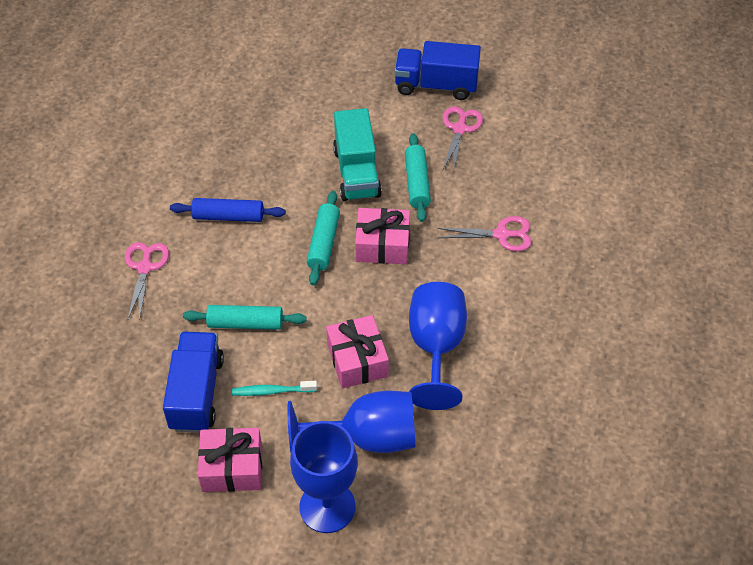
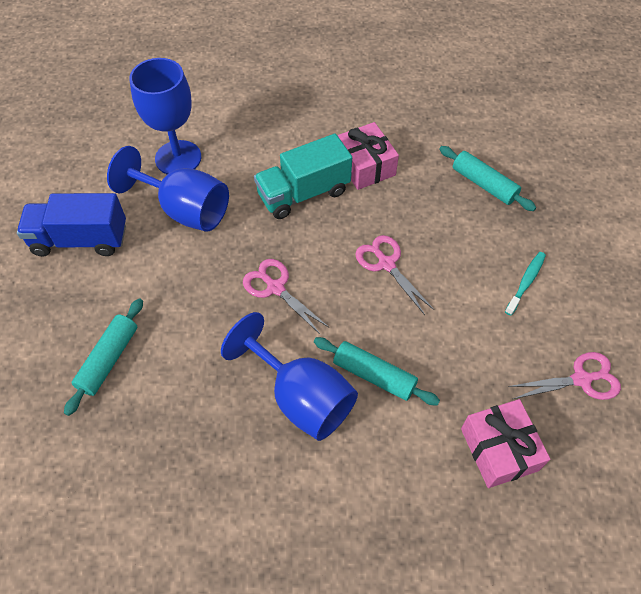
blue rolling pin: [170,198,286,222] = 1 -> none = 0
blue truck: [163,332,224,433] [394,41,481,100] = 2 -> [17,193,126,257] = 1
pink gift: [198,428,262,492] [326,315,389,388] [355,208,410,264] = 3 -> [337,122,399,190] [461,399,551,488] = 2

